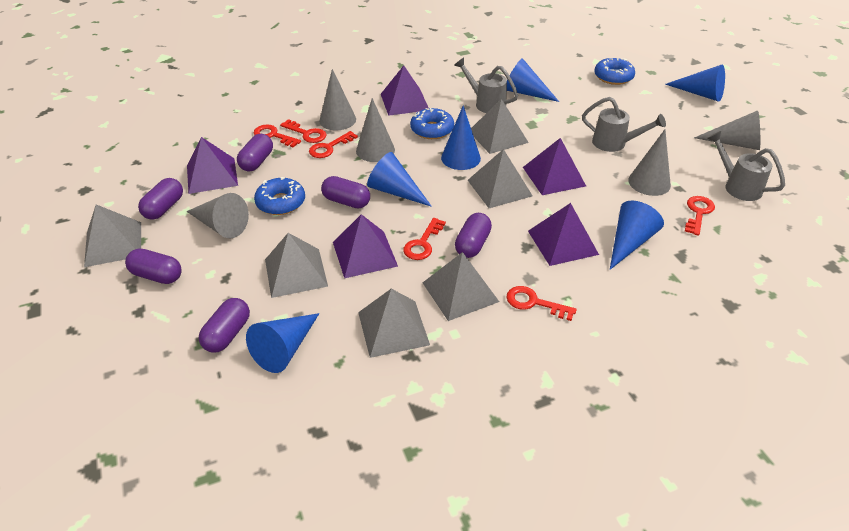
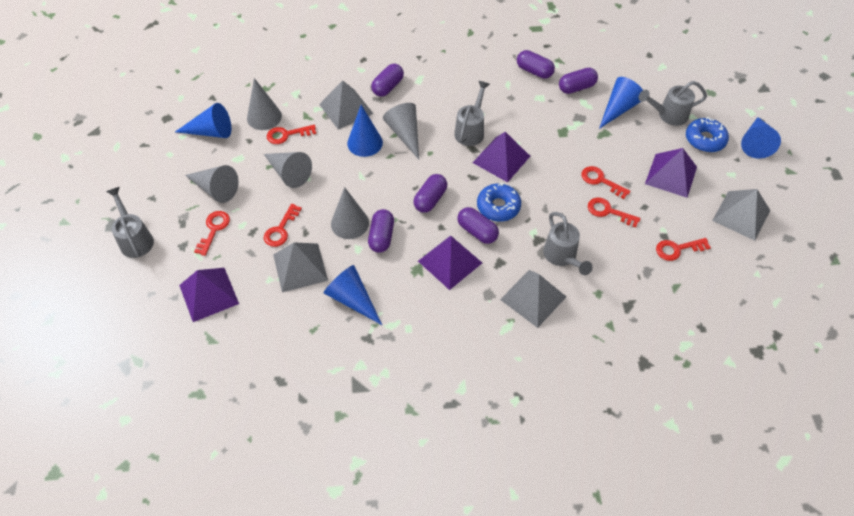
blue cone: [246,313,319,373] [367,152,432,207] [441,105,481,170] [507,58,559,102] [610,201,664,270] [665,65,725,102] = 6 -> [175,103,231,138] [324,265,382,325] [347,105,383,157] [599,77,643,129] [741,117,781,159] = 5
blue donut: [254,177,305,215] [410,108,454,139] [594,58,635,85] = 3 -> [477,183,521,222] [686,117,729,152] = 2
grey pyramid: [84,204,141,267] [265,233,328,298] [358,289,430,358] [423,252,499,321] [468,149,533,208] [471,99,529,154] = 6 -> [273,242,328,292] [319,80,373,130] [500,270,566,328] [712,189,770,241] = 4
grey watering can: [454,57,518,113] [582,97,666,152] [707,131,785,201] = 3 -> [106,187,154,258] [454,81,490,146] [543,212,593,275] [639,81,707,126] = 4
purple pyramid: [187,137,238,194] [333,214,398,278] [381,65,428,116] [523,138,586,195] [528,203,599,266] = 5 -> [179,268,239,322] [418,235,482,290] [473,132,530,182] [645,148,697,198] = 4

